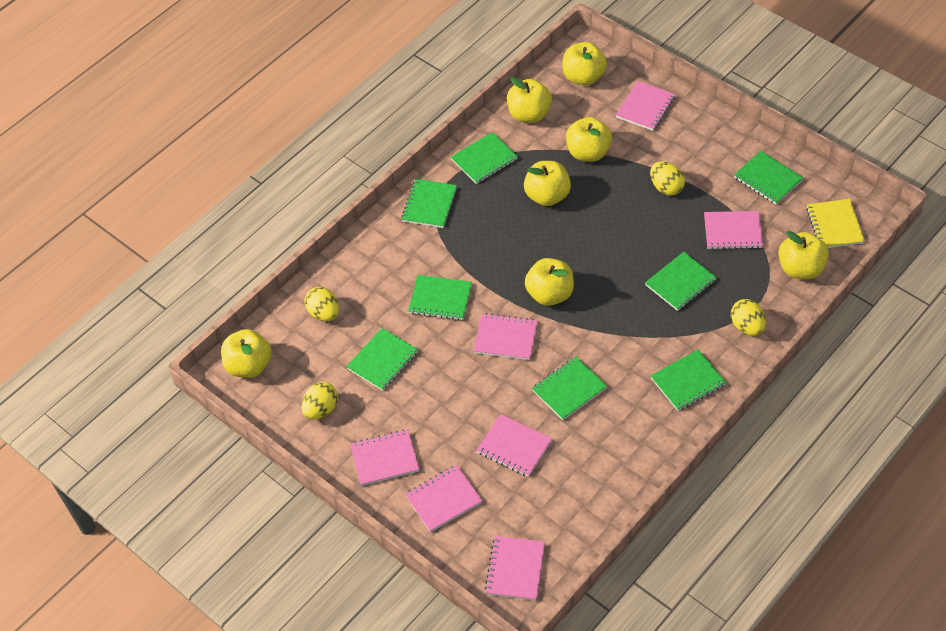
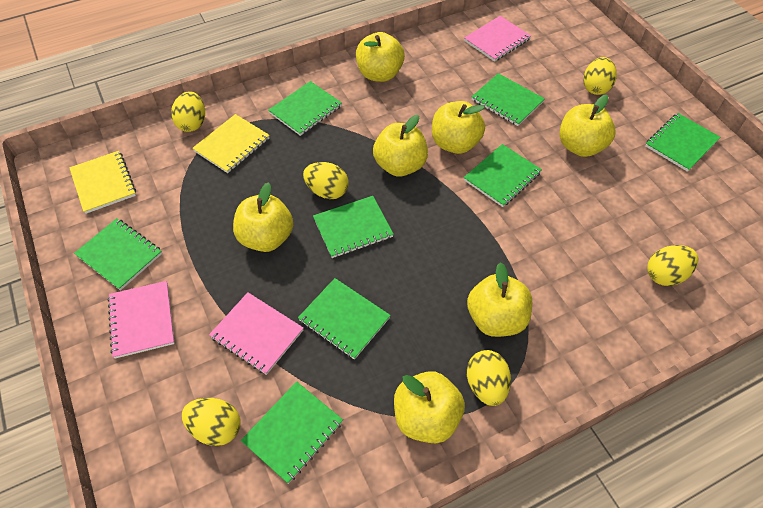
pink notebook: [350,429,419,486] [405,465,483,532] [473,313,538,360] [477,414,552,477] [485,536,545,600] [616,81,675,131] [704,211,763,250] = 7 -> [108,281,175,359] [209,292,303,375] [464,16,531,62] = 3
yellow egg: [302,382,338,420] [304,287,339,321] [650,162,685,196] [731,299,766,336] = 4 -> [171,91,205,132] [182,398,240,446] [303,162,349,199] [467,350,511,406] [583,57,617,95] [647,245,699,286] = 6
yellow notebook: [806,199,865,248] = 1 -> [69,151,136,214] [192,114,270,173] = 2

